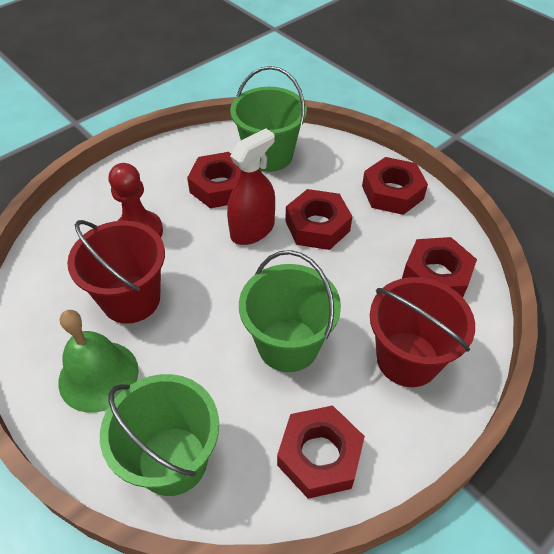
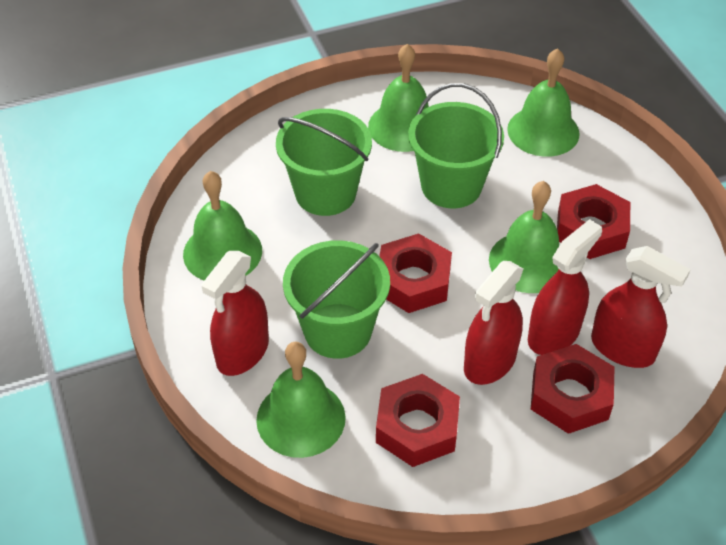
green bell: [58,310,139,413] = 1 -> [183,171,262,280] [256,342,346,458] [368,44,429,152] [489,181,559,293] [507,48,580,157] = 5
red bucket: [67,220,165,324] [370,277,475,387] = 2 -> none = 0
red nut: [187,152,241,208] [277,405,365,499] [286,189,352,250] [362,157,428,215] [402,237,477,297] = 5 -> [376,374,460,467] [379,233,452,313] [531,344,615,434] [557,184,630,259] = 4
red pawn: [108,163,163,237] = 1 -> none = 0
red spray bottle: [227,129,275,245] = 1 -> [201,251,269,376] [464,261,523,385] [528,219,602,355] [591,246,691,368] = 4

